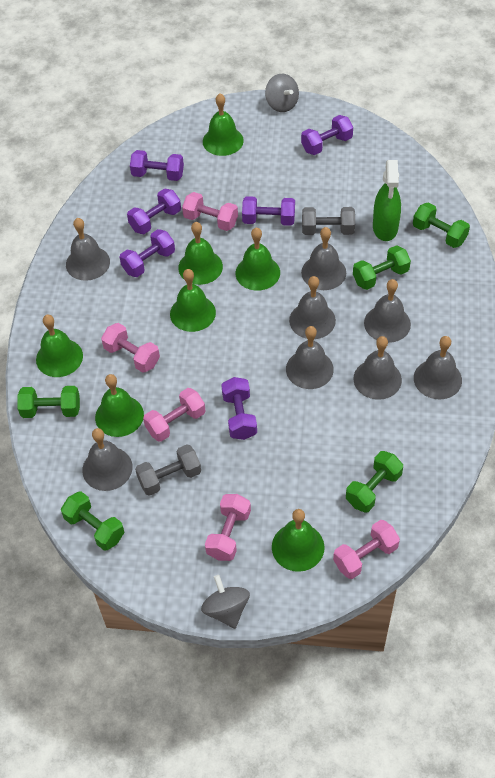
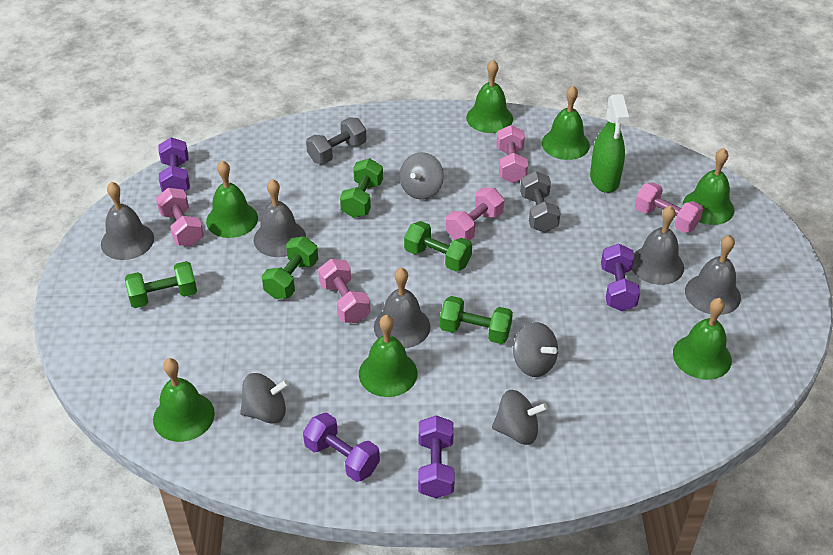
grey bell: [66,218,110,281] [82,428,133,491] [286,326,334,389] [289,276,336,339] [301,227,346,290] [353,336,402,400] [364,279,411,343] [414,336,462,399] = 8 -> [101,182,154,260] [254,179,306,257] [374,268,430,348] [632,206,684,285] [685,235,741,315] = 5
grey spinning top: [201,575,250,629] [265,74,299,112] = 2 -> [240,373,289,424] [399,152,444,200] [492,390,548,445] [513,322,558,377] = 4
purple dumbbell: [120,229,175,277] [127,188,181,234] [130,150,184,181] [221,377,257,440] [242,196,295,226] [301,115,353,155] = 6 -> [158,137,190,192] [303,412,380,482] [418,415,455,498] [601,243,640,311] = 4

